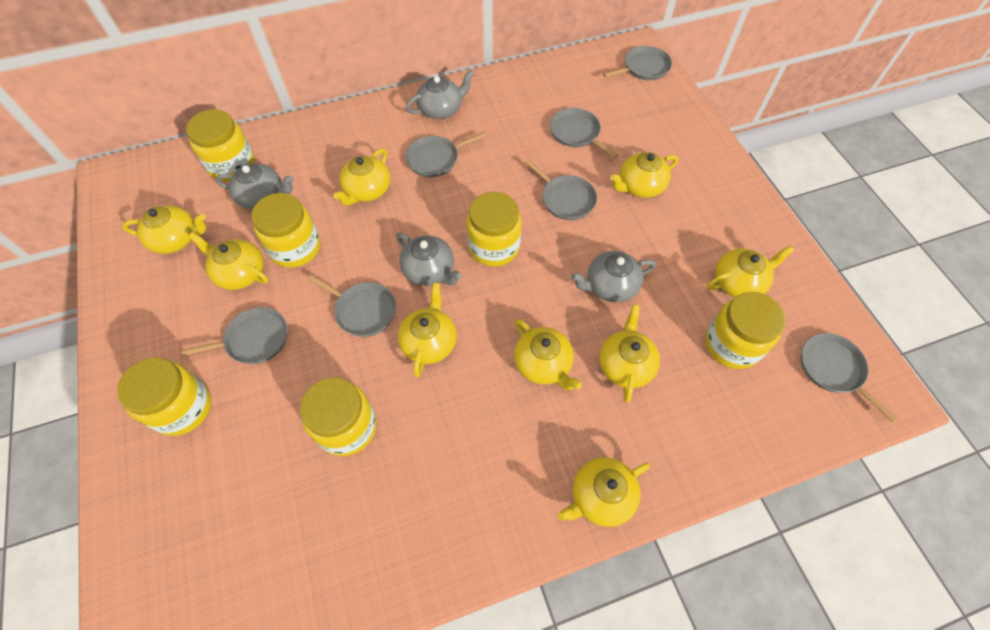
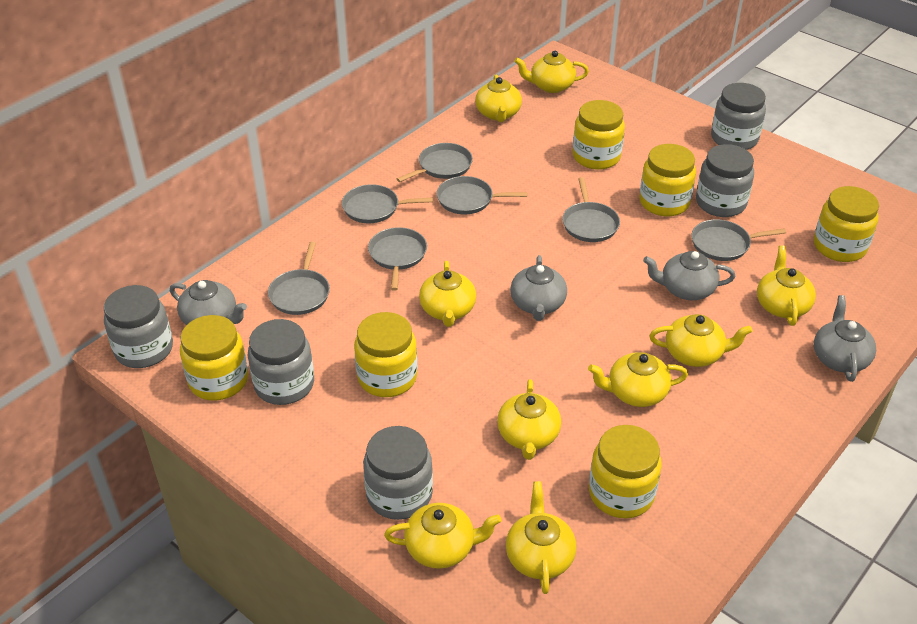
grey jar: none = 0 -> [104,285,173,368] [248,319,314,405] [363,426,433,520] [696,144,754,217] [711,83,766,150] = 5

